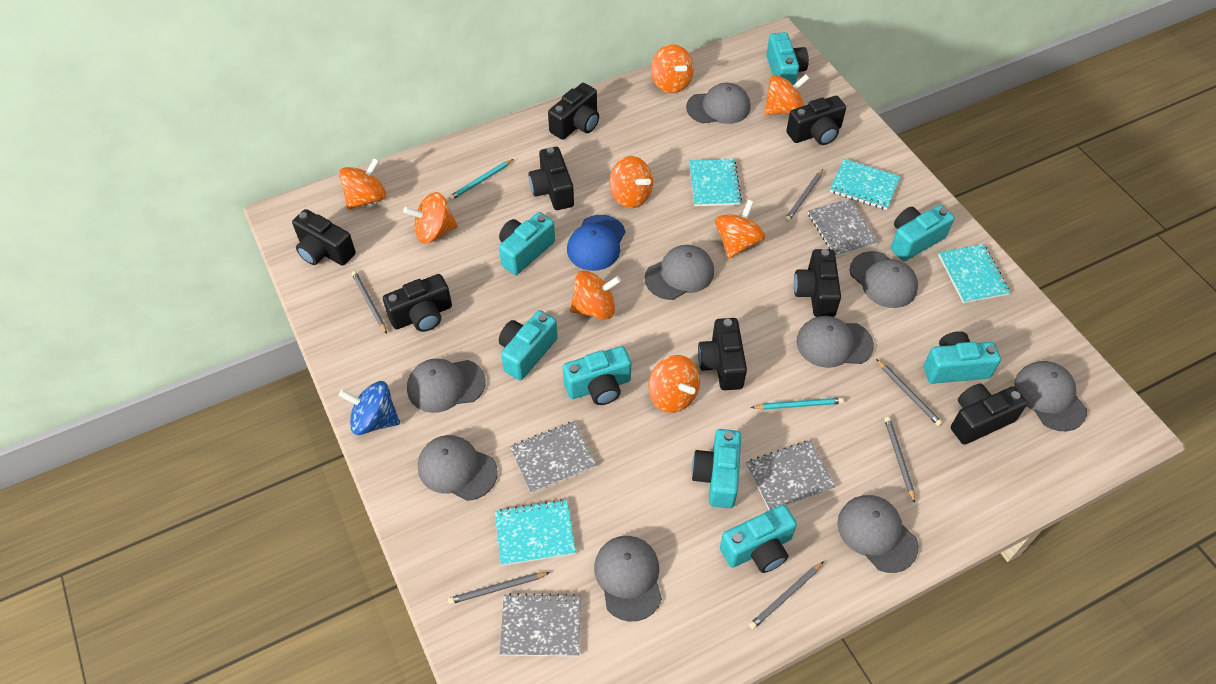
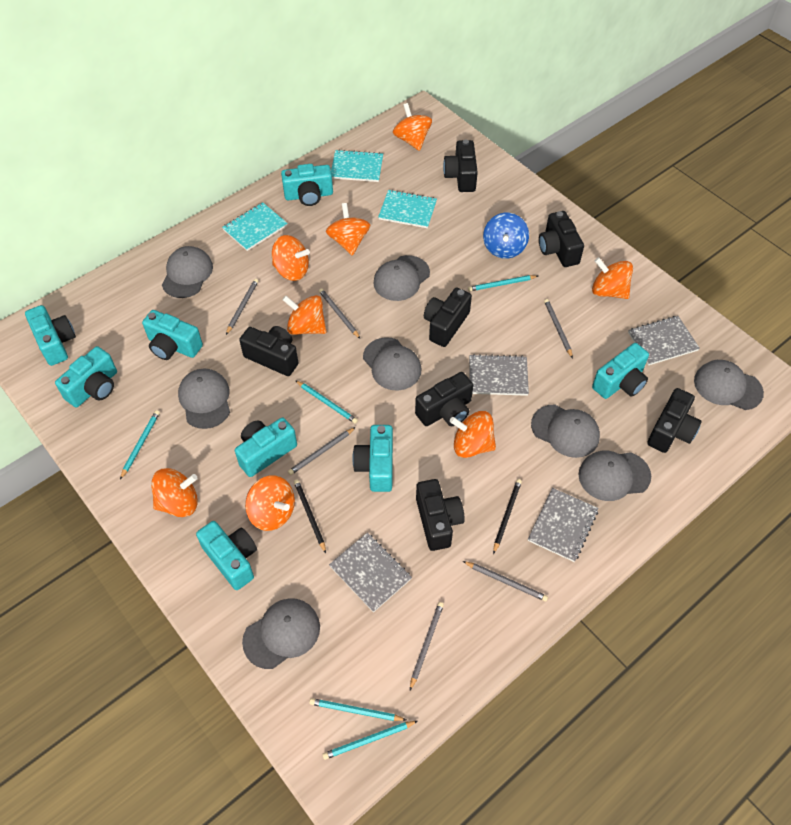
black camera: [292,209,356,266] [383,274,452,332] [529,147,574,210] [548,83,599,140] [698,318,747,390] [786,96,846,145] [794,249,841,317] [951,384,1027,445] = 8 -> [239,326,298,376] [415,372,473,426] [416,479,465,551] [424,288,472,347] [443,139,478,192] [539,211,584,267] [647,388,702,453] = 7
black pencil: none = 0 -> [294,479,326,553] [493,479,522,554] = 2
blue cap: [567,215,625,271] = 1 -> none = 0
grey cap: [407,358,486,413] [418,435,498,501] [594,536,662,622] [645,245,714,300] [686,83,750,124] [797,316,874,368] [837,495,919,573] [850,251,918,308] [1014,361,1087,431] = 9 -> [162,246,213,298] [178,369,230,429] [242,598,320,669] [363,337,422,390] [373,255,430,301] [531,404,600,458] [579,450,651,501] [694,360,764,410] = 8
turquoise notebook: [495,499,576,566] [689,159,742,206] [830,159,900,210] [938,244,1010,303] = 4 -> [222,202,288,251] [331,150,383,182] [378,190,437,228] = 3
turquoise pencil: [449,159,513,200] [751,398,844,410] = 2 -> [120,410,160,479] [295,380,358,424] [309,698,406,721] [322,721,418,760] [468,275,538,291] = 5

